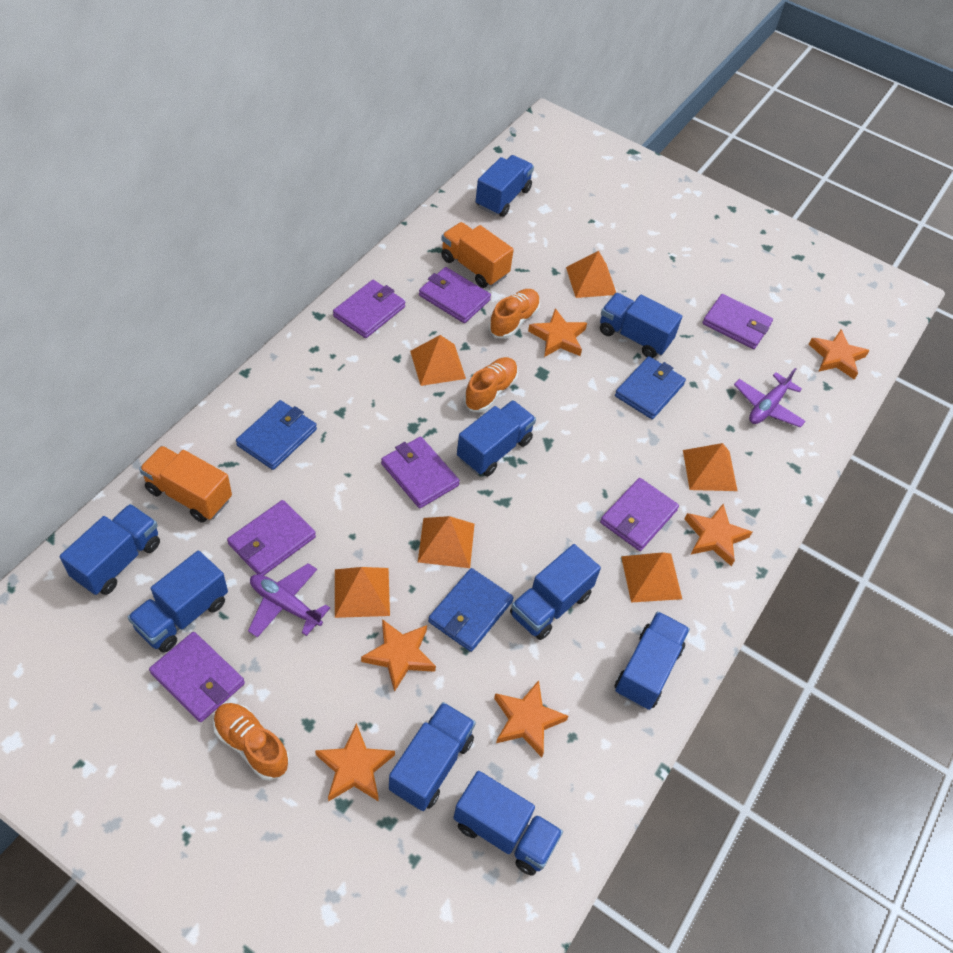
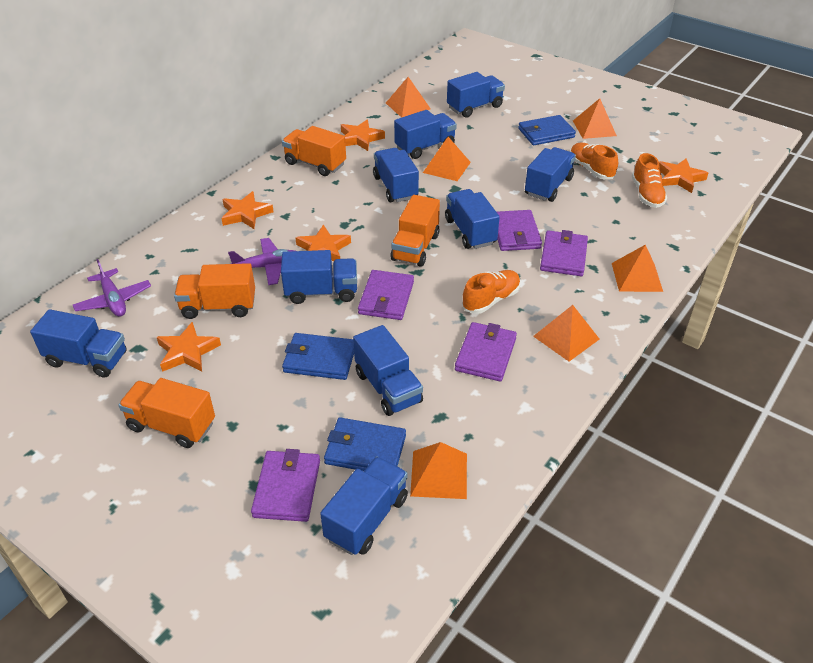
orange star: [315,723,395,802] [361,619,436,692] [494,680,568,757] [528,308,587,357] [685,504,752,566] [809,330,870,380] = 6 -> [157,322,221,372] [221,191,274,229] [296,225,351,261] [341,120,385,151] [659,159,708,193] = 5
orange truck: [139,446,232,523] [441,222,514,288] = 2 -> [118,378,215,448] [174,263,255,319] [282,126,346,176] [391,195,440,267] = 4
purple wallet: [149,632,245,722] [227,500,316,576] [333,280,405,338] [381,437,460,508] [419,267,491,323] [600,478,679,551] [702,294,773,349] = 7 -> [251,449,320,522] [358,270,414,320] [455,322,517,382] [497,210,542,251] [540,230,588,276] = 5

